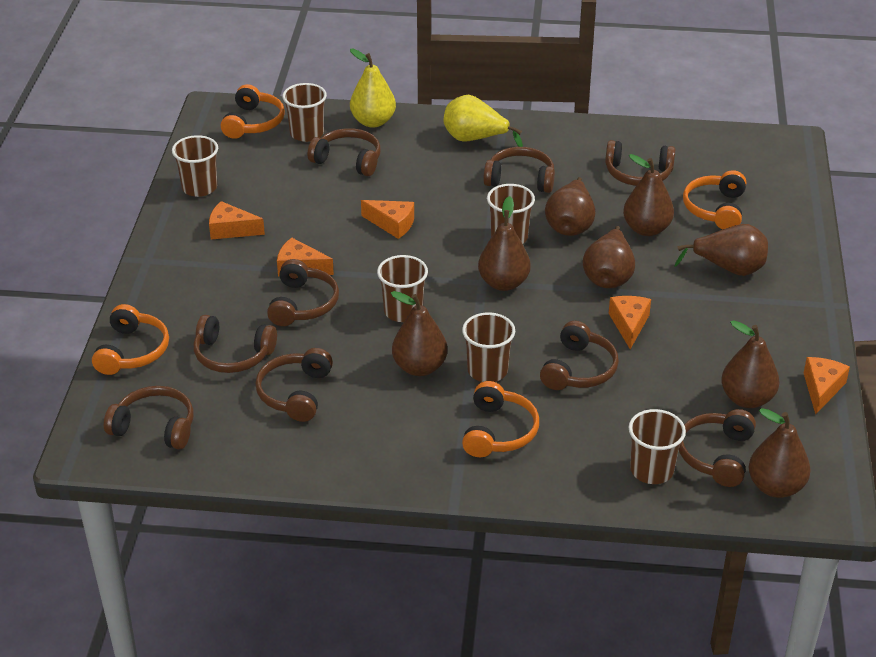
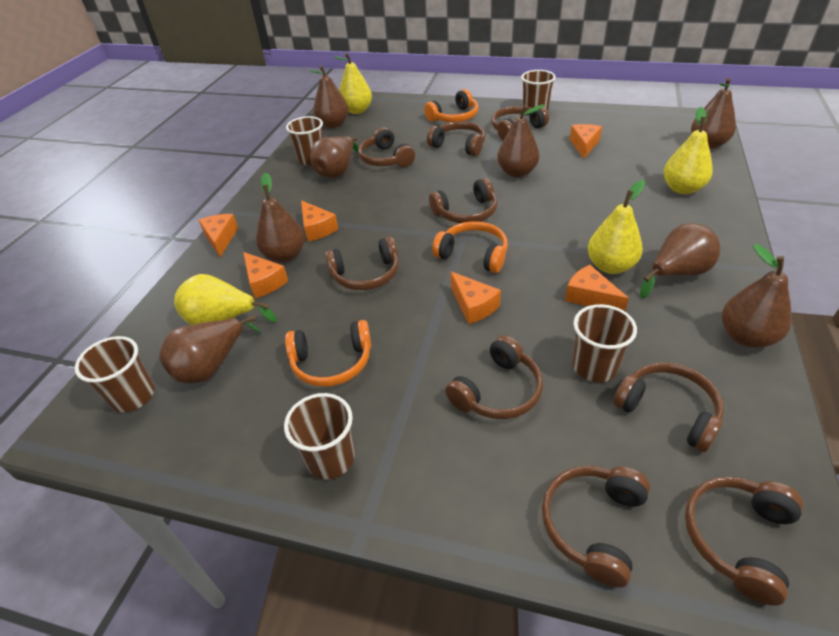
brown cup: [172,135,218,197] [282,83,327,142] [377,255,428,322] [462,312,515,382] [487,184,535,244] [629,409,686,484] = 6 -> [74,336,155,413] [284,393,355,479] [286,116,323,166] [521,70,556,111] [572,304,637,382] = 5
orange cheese: [209,201,265,239] [277,238,334,277] [361,200,414,239] [609,296,651,349] [804,357,850,415] = 5 -> [199,214,238,257] [243,252,288,299] [301,200,338,242] [450,271,501,324] [565,265,629,311] [570,124,602,159] = 6
orange headphones: [92,304,169,375] [221,84,285,139] [462,381,539,457] [683,170,746,230] = 4 -> [285,320,371,387] [424,89,478,122] [432,221,508,273] = 3
yellow pear: [350,49,396,127] [444,95,523,147] = 2 -> [174,274,277,325] [334,53,372,114] [588,180,646,274] [664,107,713,194] = 4

